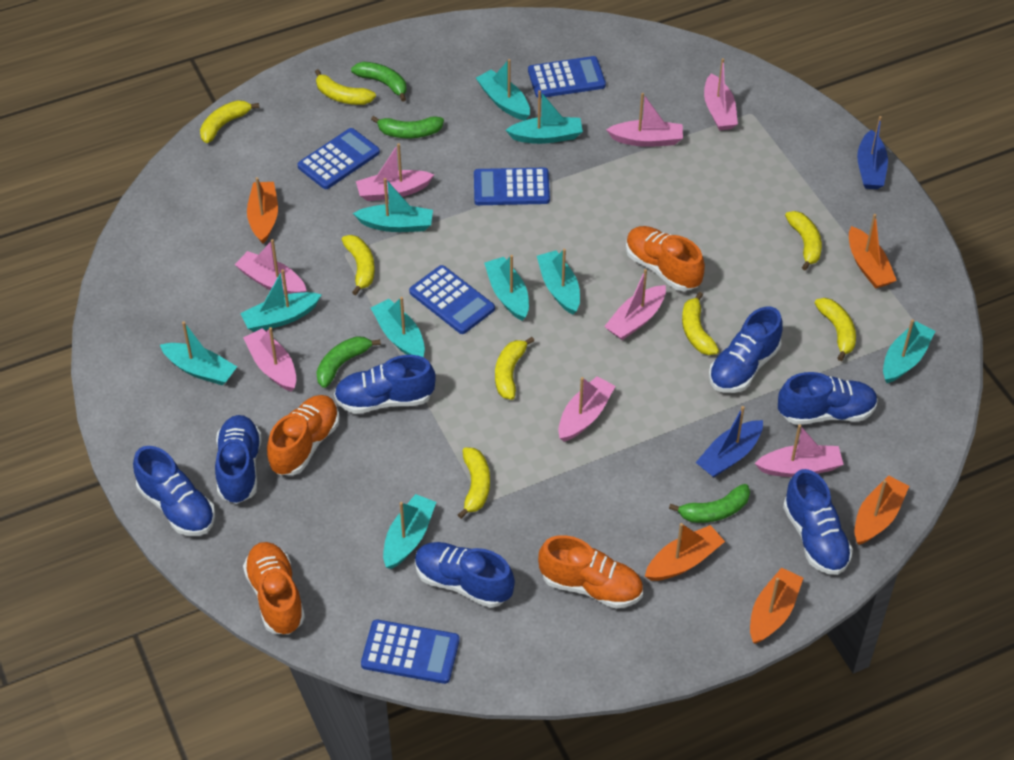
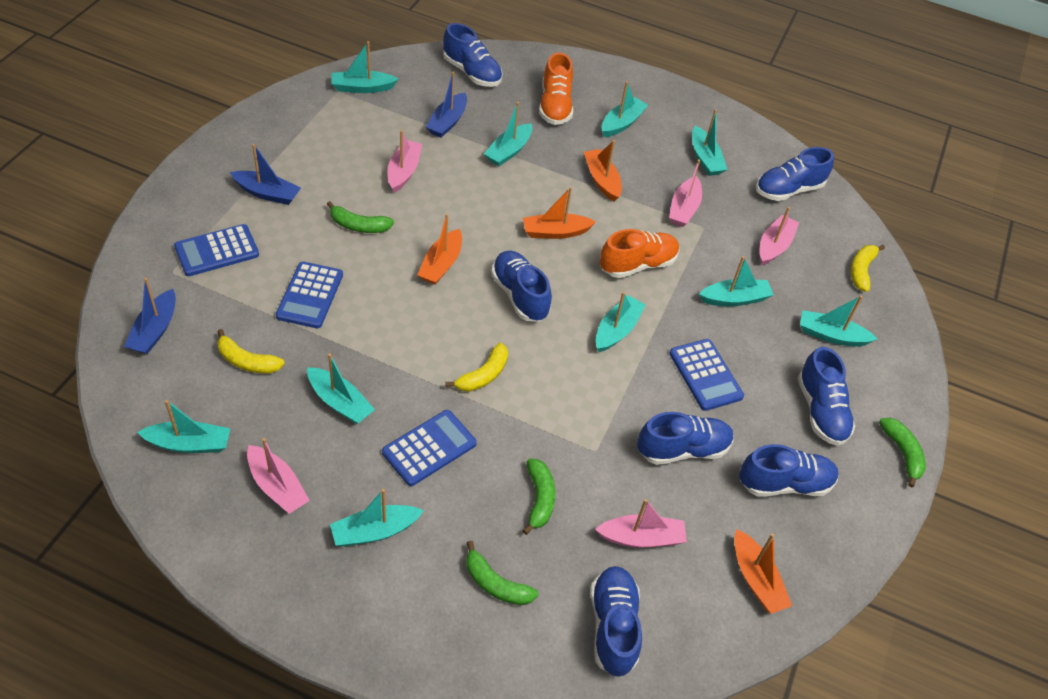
blue boat: [695,406,763,477] [857,116,888,189] = 2 -> [124,278,176,354] [230,144,301,205] [426,72,467,138] = 3
blue calculator: [298,128,380,189] [361,620,460,684] [409,265,495,334] [474,168,550,205] [528,56,606,98] = 5 -> [174,224,259,276] [276,262,343,328] [382,410,477,486] [669,339,744,411] = 4
orange boat: [247,177,278,244] [645,523,725,581] [750,567,803,644] [849,214,897,289] [855,475,909,545] = 5 -> [418,214,462,285] [523,187,596,239] [584,140,622,201] [734,529,792,614] = 4
orange shoe: [243,542,305,635] [267,395,339,475] [538,535,643,609] [626,226,705,291] = 4 -> [539,53,573,125] [600,229,680,278] = 2
pink boat: [235,239,307,295] [243,327,296,392] [356,143,434,201] [558,376,616,442] [604,269,666,340] [606,93,683,147] [704,58,738,131] [754,424,844,477] = 8 -> [247,438,310,514] [387,130,422,193] [595,499,687,548] [669,159,702,227] [759,207,799,265] = 5
yellow banana: [200,100,259,143] [315,69,376,105] [342,235,375,295] [458,447,490,519] [495,337,534,400] [682,292,719,355] [785,211,822,270] [815,298,856,361] = 8 -> [217,329,285,374] [445,343,508,392] [851,245,885,292] = 3

